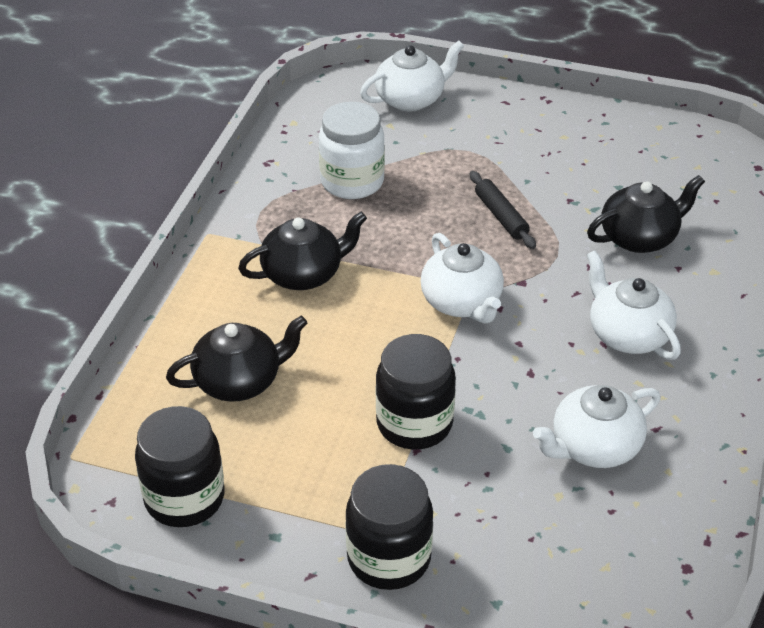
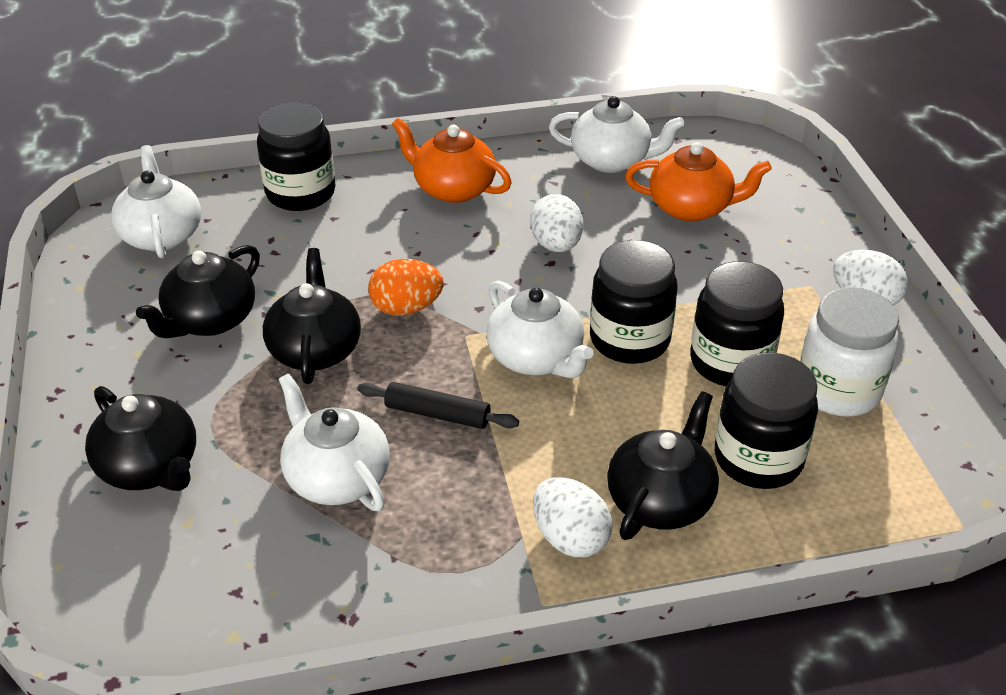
black jar: [135,406,224,527] [345,464,433,590] [376,334,456,449] = 3 -> [257,102,335,211] [590,240,677,364] [690,261,784,386] [715,353,818,489] = 4
black teapot: [166,316,308,402] [238,212,367,290] [587,175,705,253] = 3 -> [85,386,196,491] [136,245,260,338] [263,248,361,384] [607,391,719,540] = 4
orange egg: none = 0 -> [368,259,444,316] = 1
orange teapot: none = 0 -> [392,118,512,203] [625,142,772,221] = 2
white egg: none = 0 -> [530,194,583,252] [533,477,612,558] [833,250,908,305] = 3

